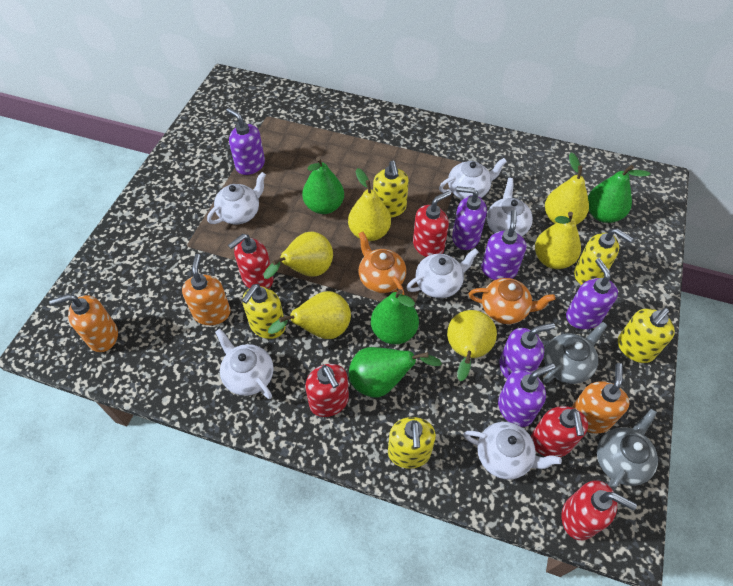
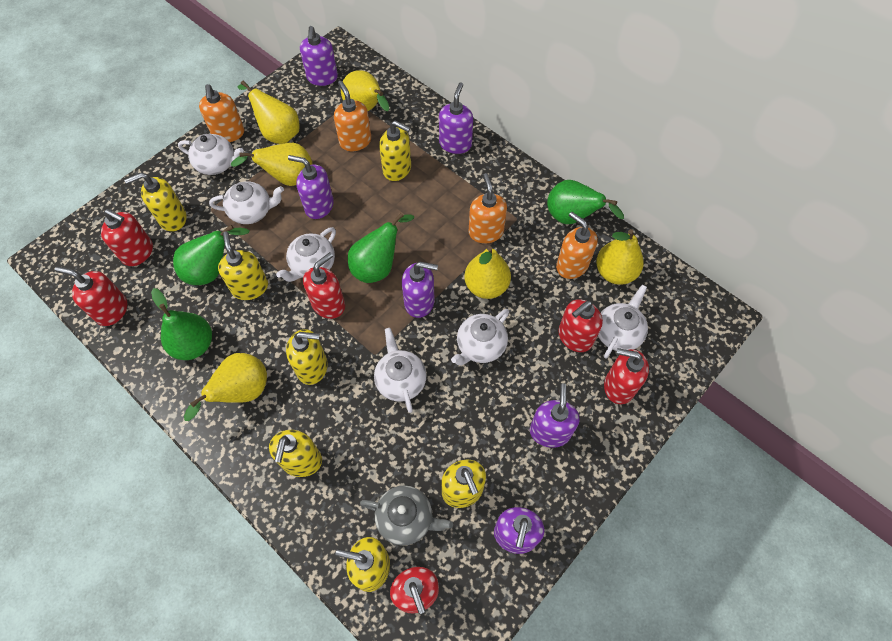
grey teapot: [543,322,608,384] [597,409,658,491] = 2 -> [360,485,453,546] = 1
orange soap dispenser: [49,294,118,352] [182,254,231,325] [572,363,630,433] = 3 -> [199,84,244,142] [334,81,371,151] [469,173,507,244] [556,212,598,279] = 4
orange teapot: [359,232,406,295] [469,278,555,324] = 2 -> none = 0
red soap dispenser: [228,234,274,289] [305,364,349,417] [413,191,451,257] [531,406,588,457] [562,480,637,540] = 5 -> [55,267,127,326] [101,209,153,266] [303,252,345,319] [390,567,439,614] [558,299,603,352] [604,348,649,404] = 6
yellow soap dispenser: [242,284,286,339] [373,161,409,217] [388,417,436,469] [574,228,633,285] [618,308,675,363] = 5 -> [124,172,187,231] [218,231,268,300] [269,430,322,477] [286,329,328,385] [336,537,390,592] [379,121,411,181] [442,460,486,508] = 7

